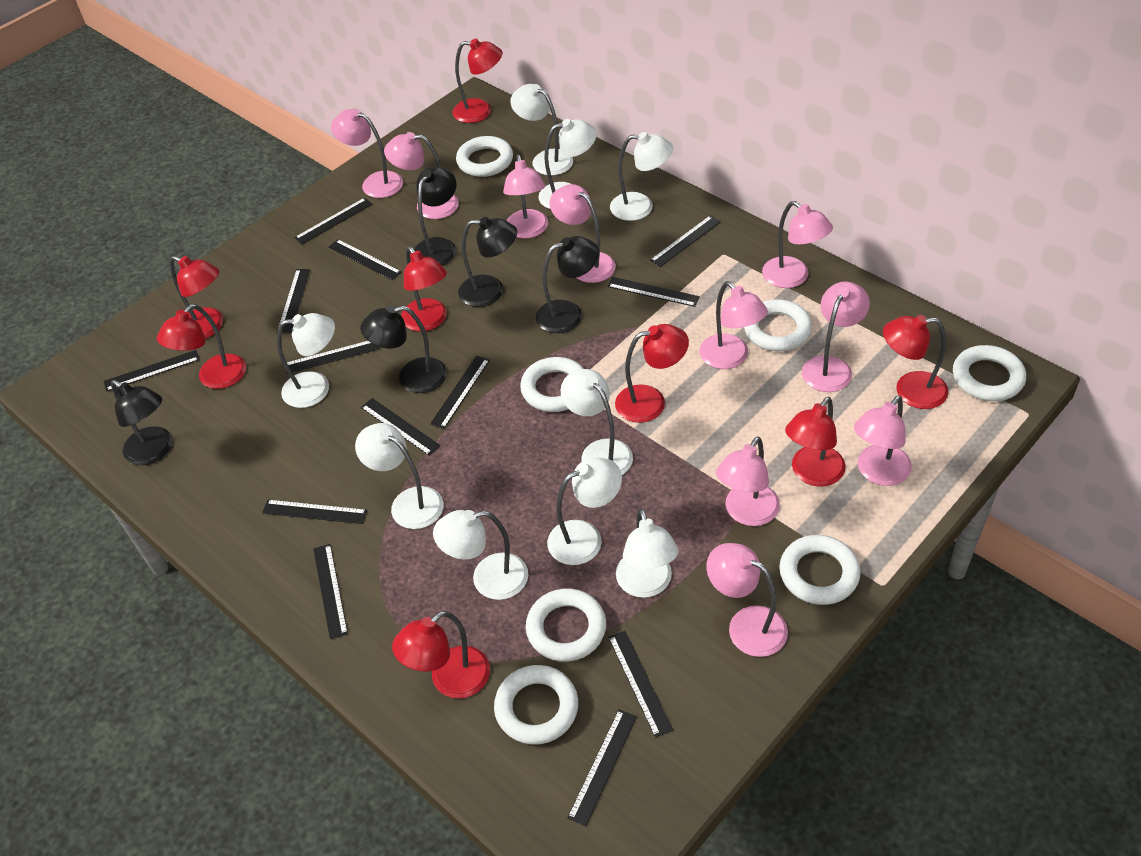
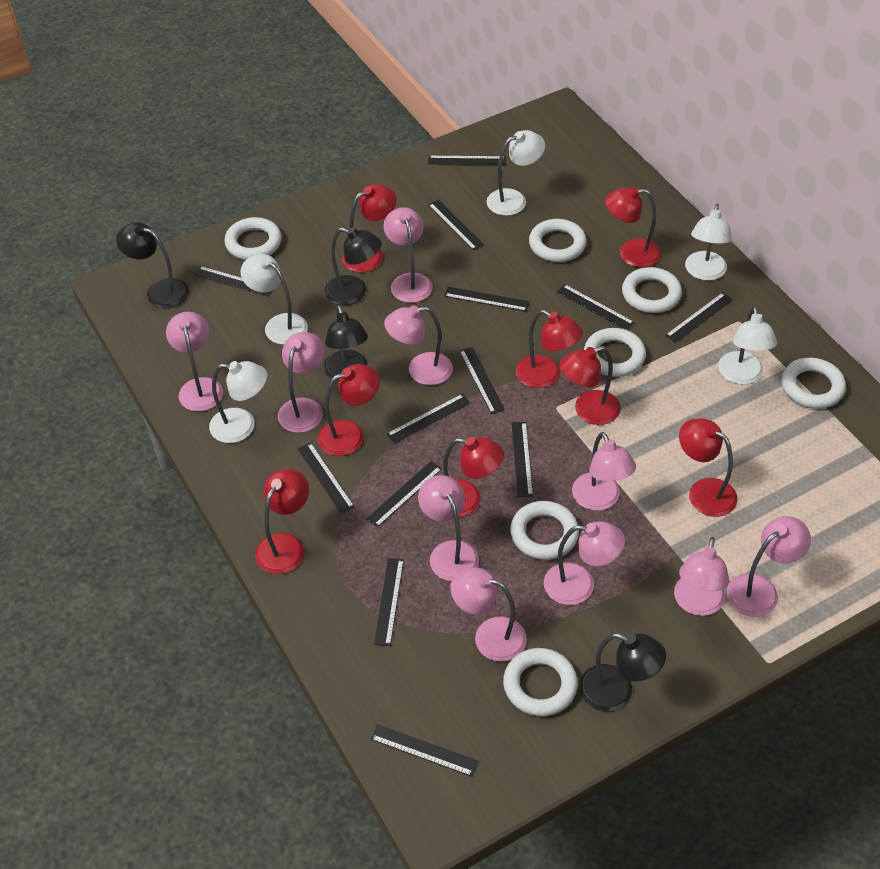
black lamp: [111,380,172,465] [360,305,447,393] [414,166,457,265] [458,217,517,307] [536,236,599,333] = 5 -> [116,222,189,308] [323,305,368,382] [324,227,381,305] [579,633,666,712] = 4
white lamp: [277,313,335,408] [355,423,444,529] [433,510,528,600] [510,84,573,176] [538,119,597,209] [547,457,622,565] [561,369,633,475] [610,132,673,221] [616,508,679,598] = 9 -> [209,361,267,443] [241,254,308,345] [486,130,545,216] [685,203,732,281] [718,306,777,385] = 5

